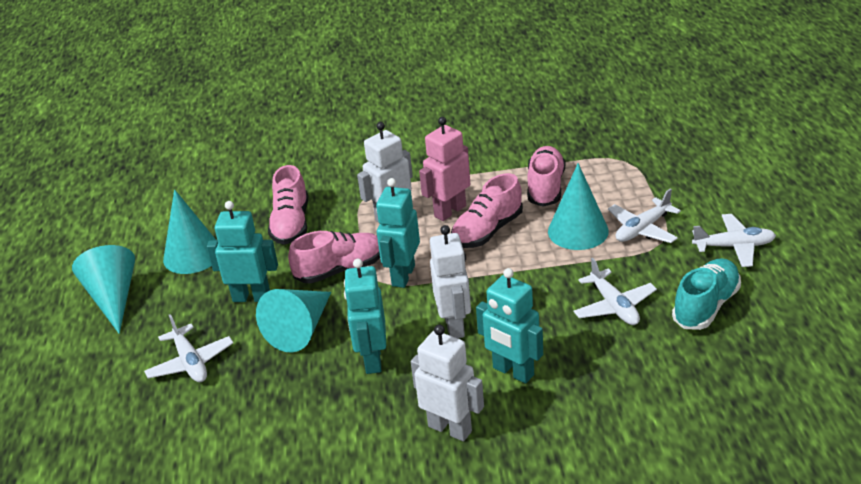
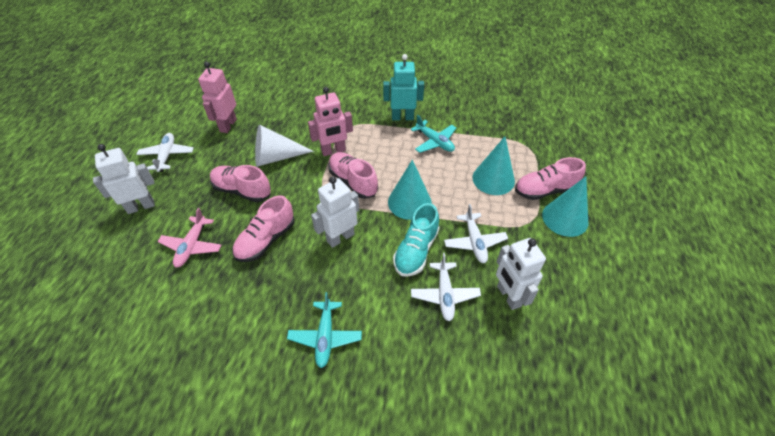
pink plane: none = 0 -> [157,208,221,268] = 1
pink robot: [419,117,470,221] = 1 -> [198,62,237,133] [308,87,353,156] = 2
turquoise cone: [72,245,135,334] [163,189,216,274] [256,289,331,352] [548,163,609,250] = 4 -> [388,160,432,220] [472,136,515,195] [542,177,589,237] = 3
turquoise plane: none = 0 -> [287,292,362,368] [411,115,456,153] = 2
turquoise robot: [207,201,278,302] [344,258,386,374] [376,178,420,288] [476,268,543,384] = 4 -> [383,54,424,121] = 1
white cone: none = 0 -> [255,125,314,167] = 1
white plane: [144,314,233,382] [573,258,657,325] [608,188,681,243] [692,214,776,267] = 4 -> [136,133,194,172] [411,253,481,321] [444,204,508,263] = 3

